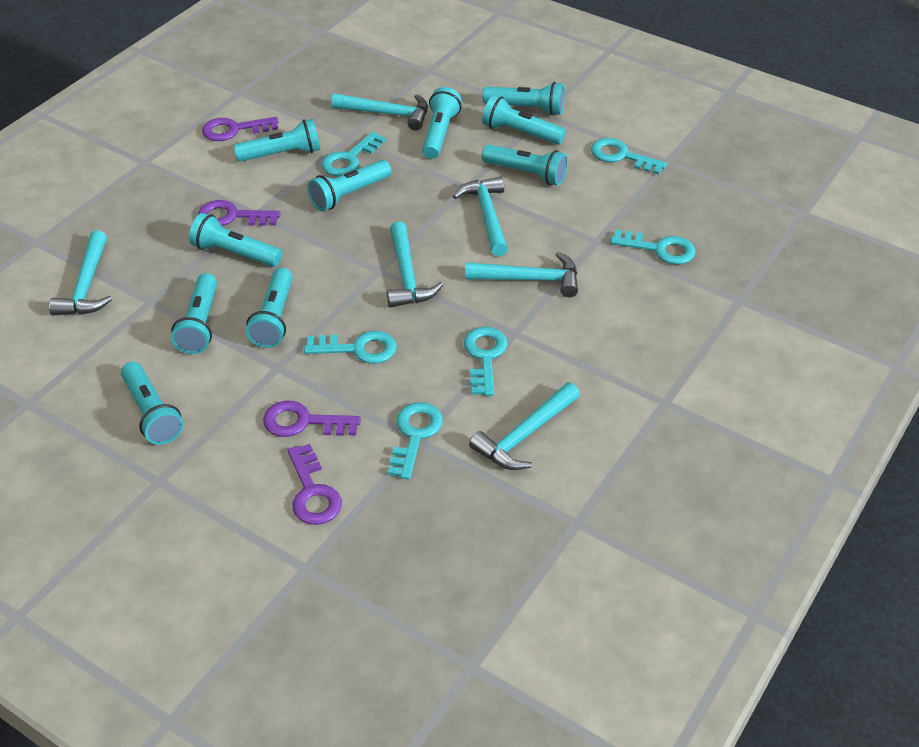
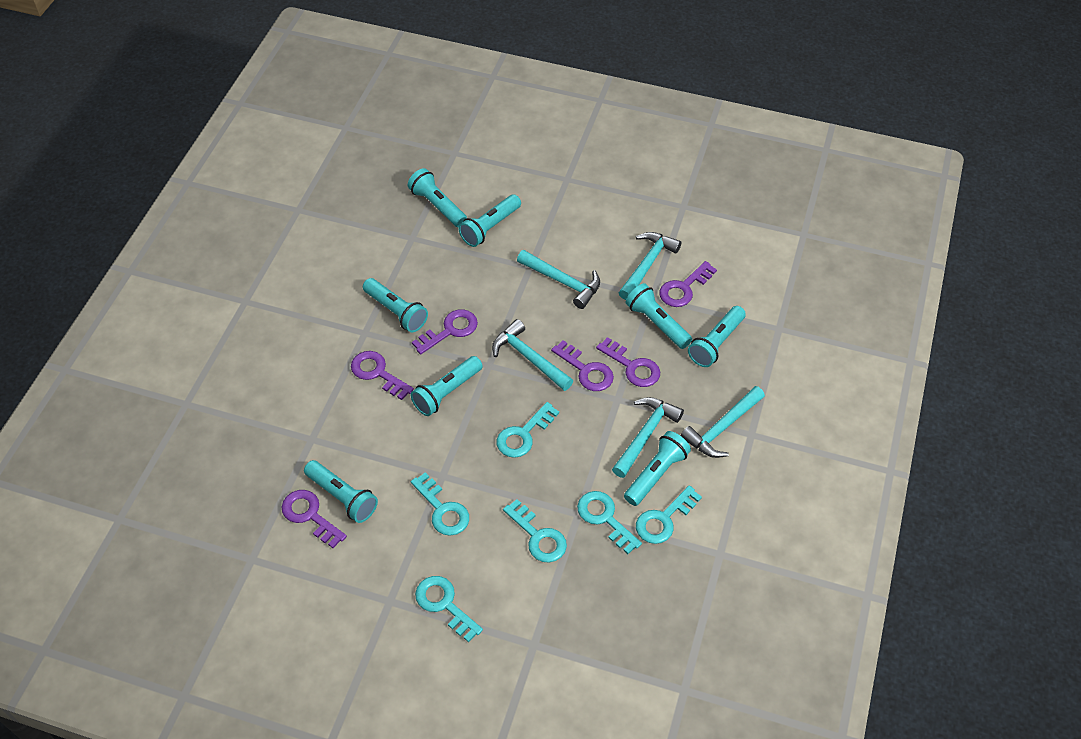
purple key: [198,200,281,226] [202,117,279,141] [263,401,361,437] [288,444,342,525] = 4 -> [282,490,347,548] [351,351,414,400] [412,309,478,354] [551,340,614,391] [596,337,660,387] [659,261,717,307] = 6
turquoise flashlight: [121,362,184,445] [171,273,217,354] [189,213,282,267] [234,119,321,162] [246,268,293,348] [308,160,391,211] [422,87,462,159] [482,95,566,145] [482,144,568,186] [483,82,565,115] = 10 -> [304,460,378,523] [363,278,428,332] [408,168,467,227] [411,356,483,416] [458,194,521,247] [624,431,691,506] [626,283,692,349] [688,306,746,367] = 8
turquoise hammer: [49,230,112,315] [331,93,428,131] [387,222,443,308] [453,177,508,256] [465,252,578,297] [469,382,580,470] = 6 -> [492,319,573,391] [517,250,600,309] [612,397,684,478] [619,232,681,300] [681,386,765,458] = 5

